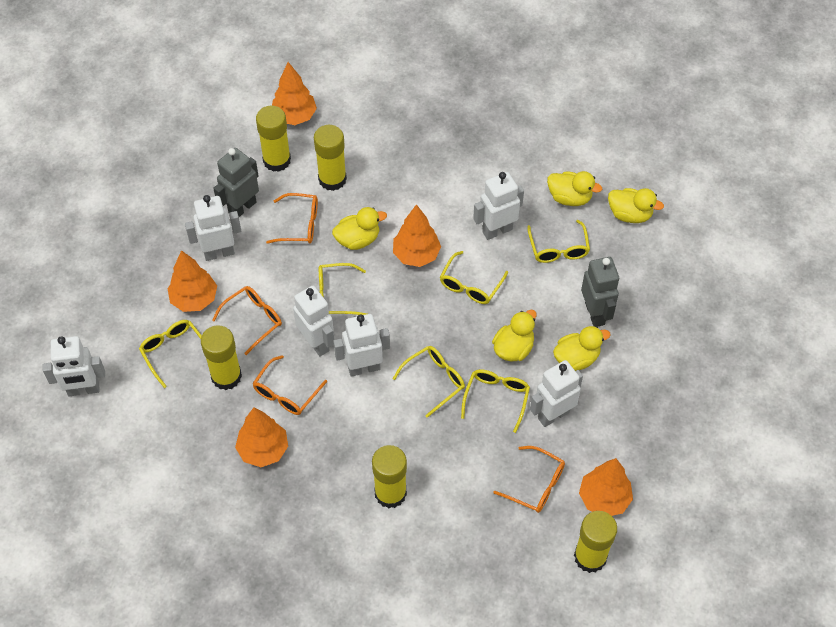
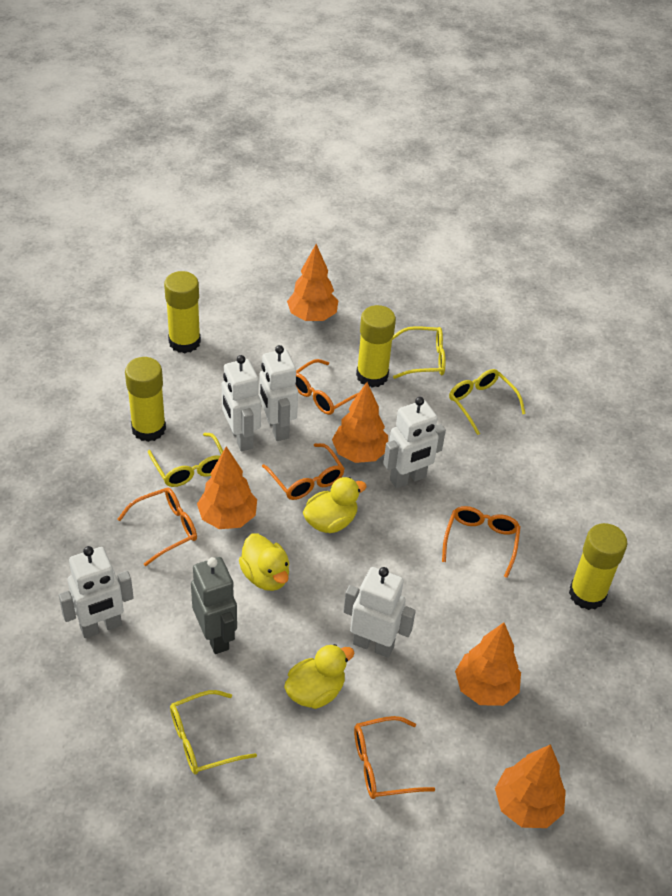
grey robot: [213,148,259,217] [581,257,619,327] = 2 -> [191,557,237,654] = 1
orange glasses: [212,286,282,355] [252,355,327,415] [266,193,318,244] [493,446,565,513] = 4 -> [117,487,197,566] [262,443,345,500] [295,359,358,415] [354,716,435,799] [442,506,521,578] = 5
white robot: [43,336,105,396] [185,195,241,261] [293,286,334,356] [333,314,390,377] [473,172,524,240] [530,360,583,427] = 6 -> [59,546,134,638] [222,355,261,451] [259,345,298,441] [344,567,416,658] [383,397,446,488] = 5
yellow duck: [332,207,387,250] [492,310,537,362] [547,171,602,206] [553,326,610,371] [608,188,664,223] = 5 -> [239,534,289,591] [284,644,354,709] [303,477,367,533] = 3
yellow glasses: [139,320,202,388] [319,263,367,315] [393,346,465,418] [440,251,508,304] [461,369,530,433] [528,220,590,263] = 6 -> [148,433,223,487] [170,690,257,774] [392,326,446,379] [449,369,526,435] = 4
yellow glue stick: [201,325,242,390] [256,106,291,172] [314,125,347,191] [372,445,407,508] [574,511,617,573] = 5 -> [125,357,166,442] [164,271,201,353] [356,305,396,388] [569,523,627,610] = 4

